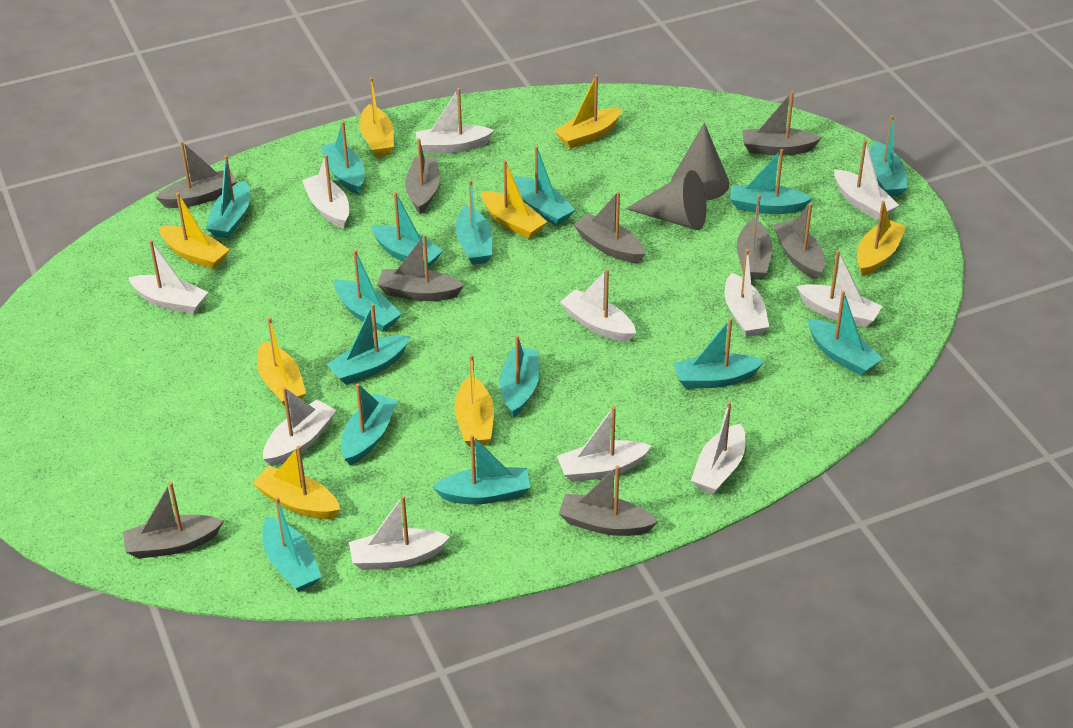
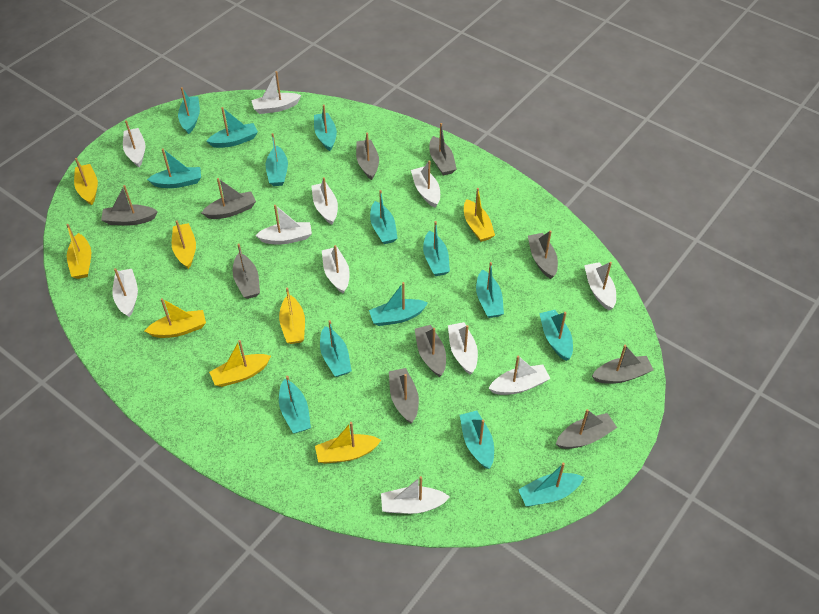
grey boat: [123,482,223,559] [156,141,237,208] [377,234,464,301] [405,138,440,214] [559,465,658,536] [573,192,645,263] [737,194,773,280] [742,91,822,155] [773,203,825,280] = 9 -> [101,185,158,225] [201,178,256,219] [233,244,260,299] [356,133,379,180] [389,368,419,423] [415,325,446,377] [429,123,456,176] [528,230,558,279] [556,409,617,449] [592,345,654,384] = 10
grey cone: [626,170,706,230] [671,122,729,201] = 2 -> none = 0
turquoise boat: [206,155,250,238] [262,497,322,592] [321,121,365,195] [327,303,410,385] [334,250,402,332] [341,383,398,465] [371,192,444,269] [433,435,530,504] [455,180,492,265] [499,335,539,417] [514,146,575,226] [673,318,764,389] [730,149,813,214] [808,291,883,376] [870,115,908,197] = 15 -> [147,148,201,188] [178,87,200,134] [207,107,258,148] [266,133,288,186] [279,376,311,433] [314,104,337,151] [320,320,352,377] [369,282,428,326] [370,190,398,244] [423,221,450,276] [460,411,494,469] [476,262,504,318] [518,463,584,507] [539,310,573,361] = 14

